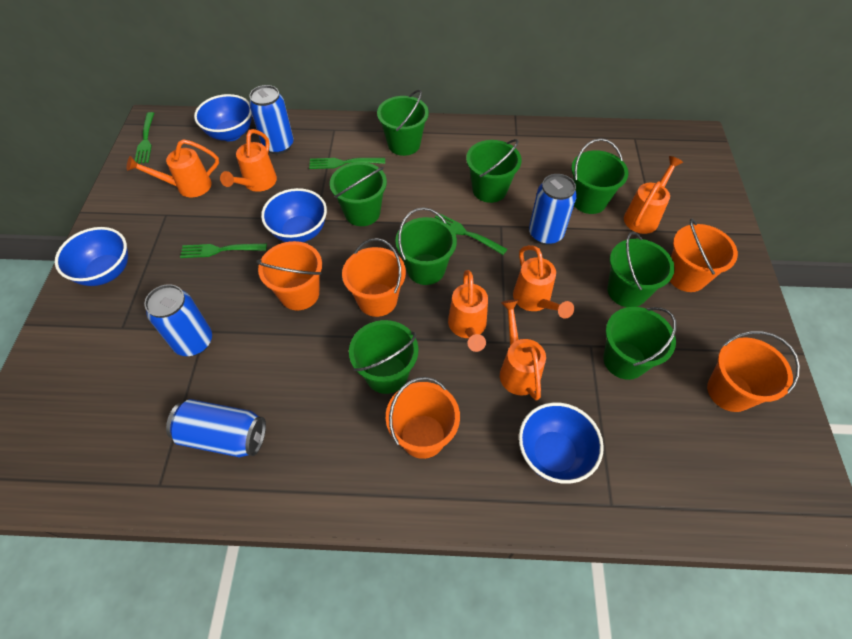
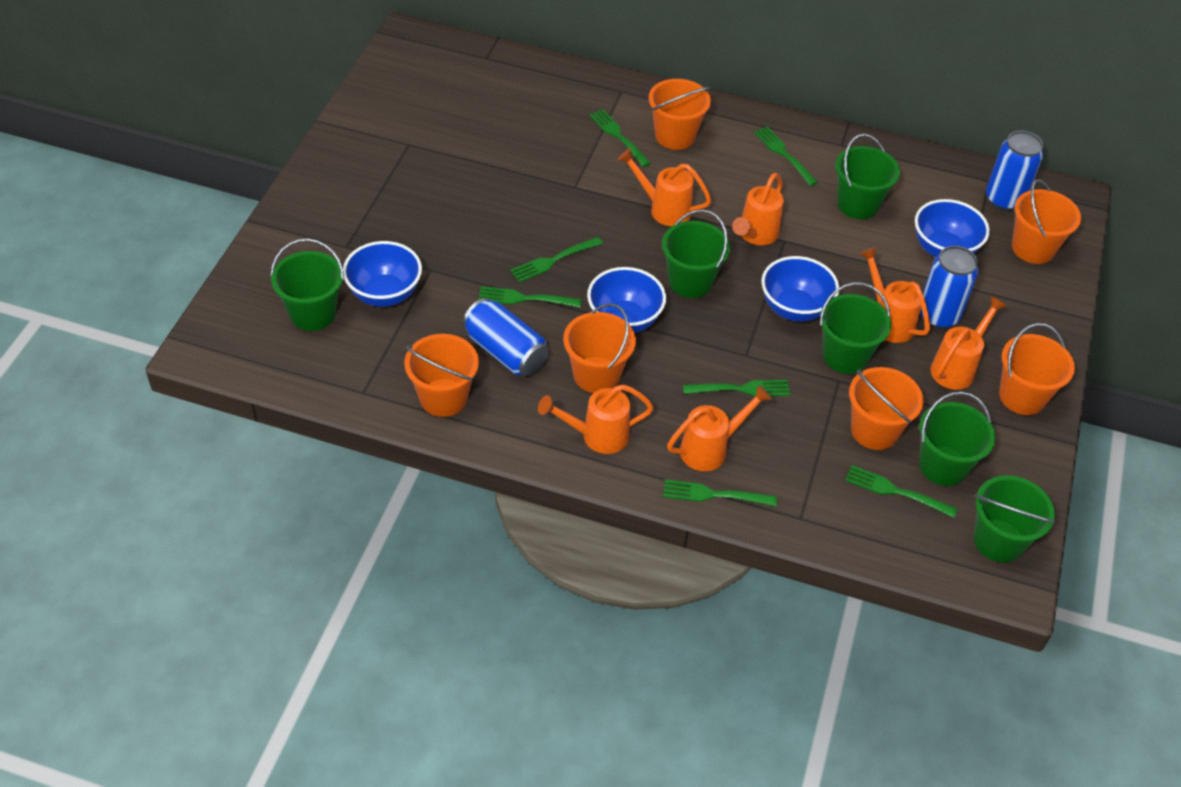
blue can: [144,284,212,356] [166,399,266,457] [249,85,293,154] [529,174,577,245] = 4 -> [463,298,549,376] [920,246,978,329] [986,131,1043,211] = 3
green bucket: [330,162,387,226] [349,320,418,394] [377,90,429,156] [395,207,457,285] [466,139,522,203] [571,138,628,214] [603,307,677,380] [607,231,675,307] = 8 -> [270,238,344,331] [662,209,730,298] [820,282,891,374] [835,134,900,219] [919,391,995,486] [974,475,1055,563] = 6
green fork: [135,112,154,163] [180,244,267,258] [309,158,385,169] [435,213,507,255] = 4 -> [478,286,581,307] [510,237,603,282] [589,109,651,167] [663,480,777,506] [683,380,790,397] [754,126,818,186] [845,465,958,518] = 7
orange bucket: [256,241,322,310] [342,238,406,317] [386,377,460,459] [670,219,738,292] [707,331,800,412] = 5 -> [404,334,479,417] [563,303,636,393] [649,79,711,150] [849,367,923,450] [999,323,1075,415] [1012,179,1081,264] = 6

